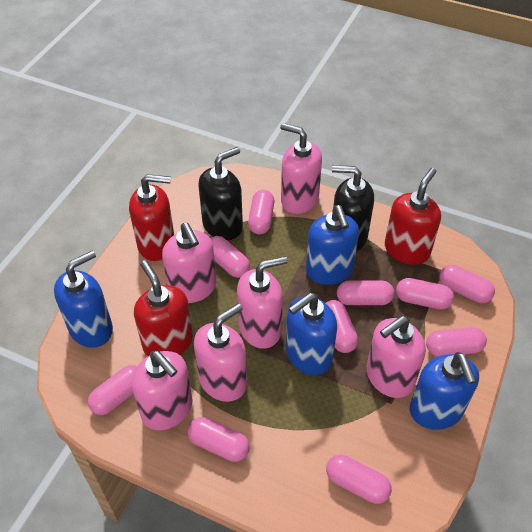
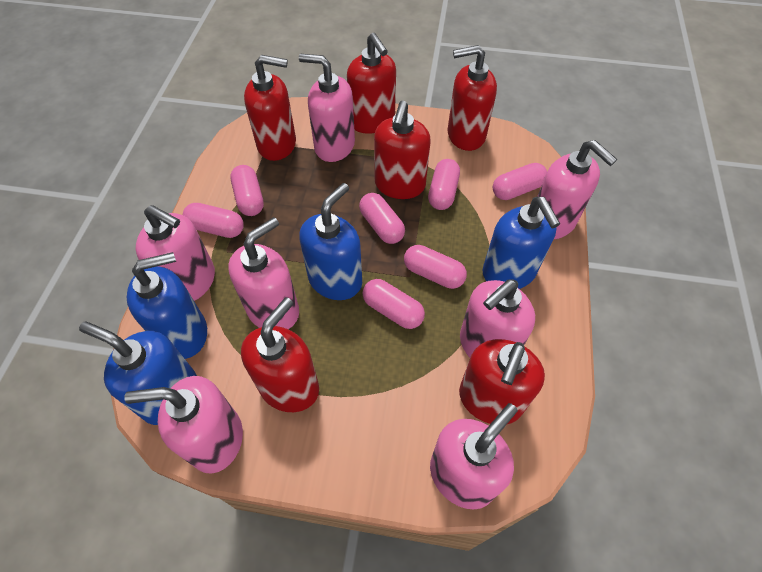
black soap dispenser: [198,147,243,240] [332,165,374,252] = 2 -> none = 0
pink capsule: [88,365,137,415] [188,417,250,462] [211,236,250,278] [248,190,274,234] [326,300,358,353] [326,455,392,504] [337,280,394,305] [396,278,454,310] [426,327,487,357] [439,265,495,303] = 10 -> [183,203,244,238] [230,165,264,216] [359,193,405,244] [363,279,425,329] [404,245,467,289] [428,159,460,210] [493,163,547,200] = 7
pink soap dispenser: [132,351,192,431] [162,223,216,303] [194,303,247,402] [237,256,288,349] [280,123,322,214] [366,316,426,398] = 6 -> [124,376,243,474] [136,205,215,301] [228,217,299,329] [299,54,355,162] [430,403,518,509] [460,280,535,357] [537,140,617,239] = 7
red soap dispenser: [129,174,174,261] [134,260,193,356] [385,168,441,265] = 3 -> [241,297,319,412] [244,55,296,161] [347,33,396,134] [374,101,431,199] [447,45,497,151] [459,339,545,424] = 6

